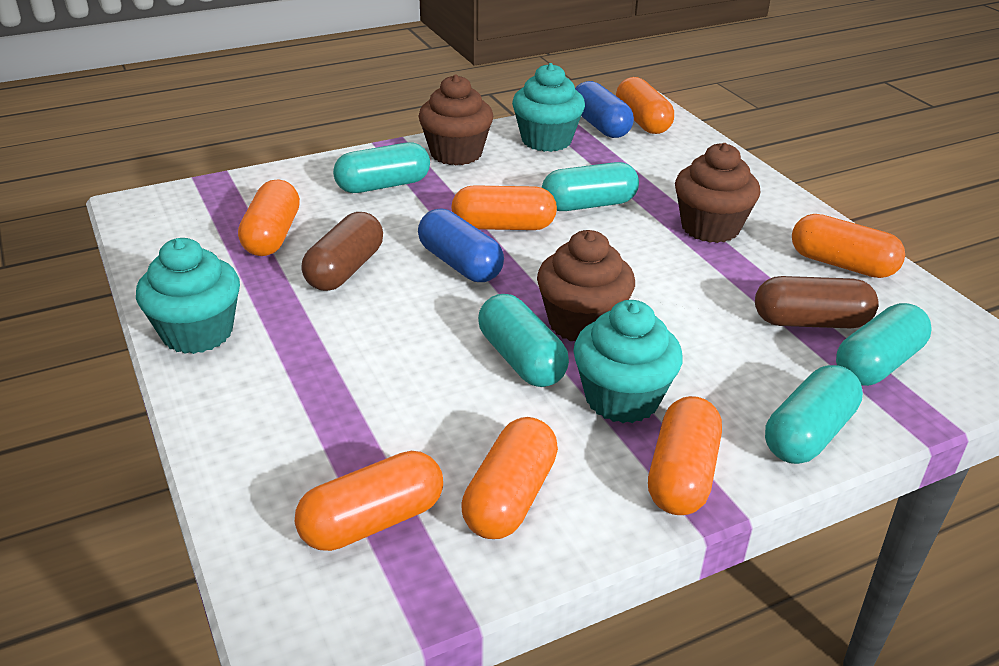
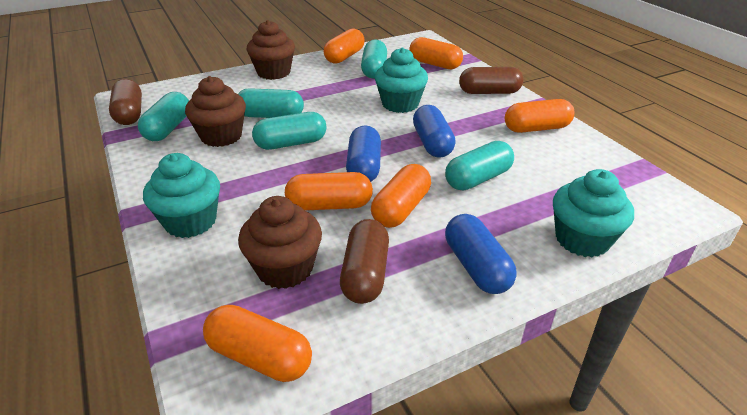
blue capsule: [418,208,504,282] [575,81,634,138] = 2 -> [346,125,381,182] [413,105,456,158] [445,214,517,294] = 3
brown capsule: [301,212,383,291] [755,276,879,328] = 2 -> [109,79,142,125] [340,219,389,304] [459,67,524,94] = 3
orange capsule: [238,179,300,256] [295,451,443,551] [451,185,557,230] [461,417,558,539] [616,77,674,134] [648,396,722,515] [792,214,905,278] = 7 -> [203,305,312,382] [285,172,373,210] [324,29,365,64] [371,164,431,228] [409,37,463,70] [505,99,575,133] = 6

